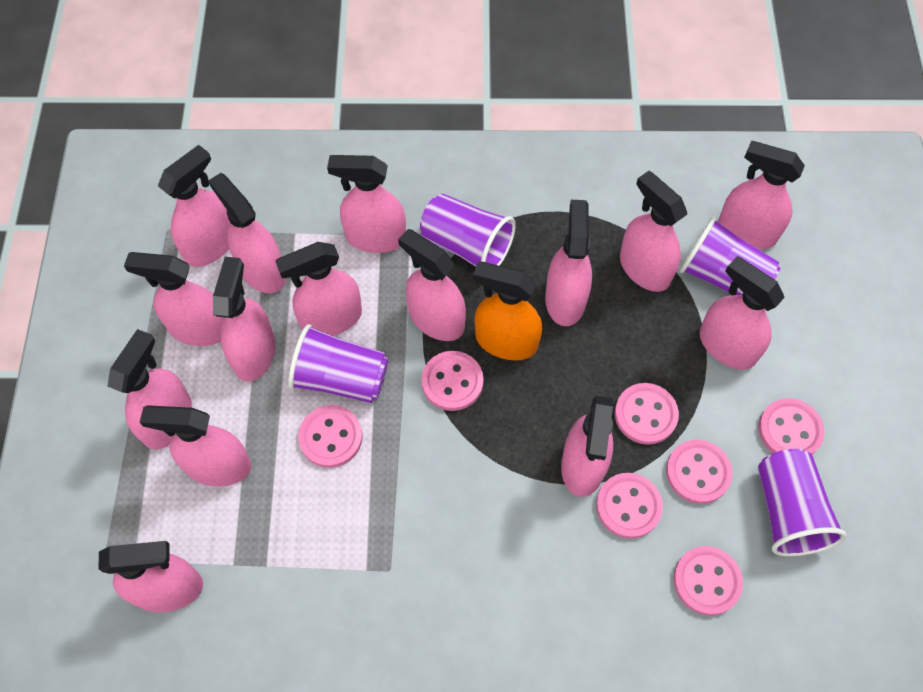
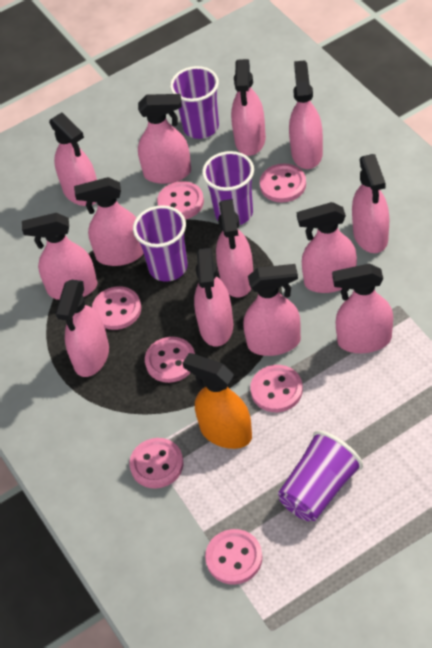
pink spray bottle: [98,541,203,613] [107,329,192,450] [124,252,224,346] [140,405,251,486] [158,145,230,267] [208,173,286,293] [213,257,275,381] [275,242,362,336] [327,155,406,253] [398,229,466,341] [545,200,592,326] [561,396,613,497] [620,171,687,292] [699,256,785,370] [718,141,805,249] = 15 -> [22,213,97,300] [49,112,97,206] [55,280,109,377] [74,177,144,266] [138,94,191,184] [194,248,233,347] [216,199,253,298] [231,59,266,156] [243,264,301,356] [289,60,323,169] [297,202,357,293] [332,264,393,353] [352,154,389,253] = 13

